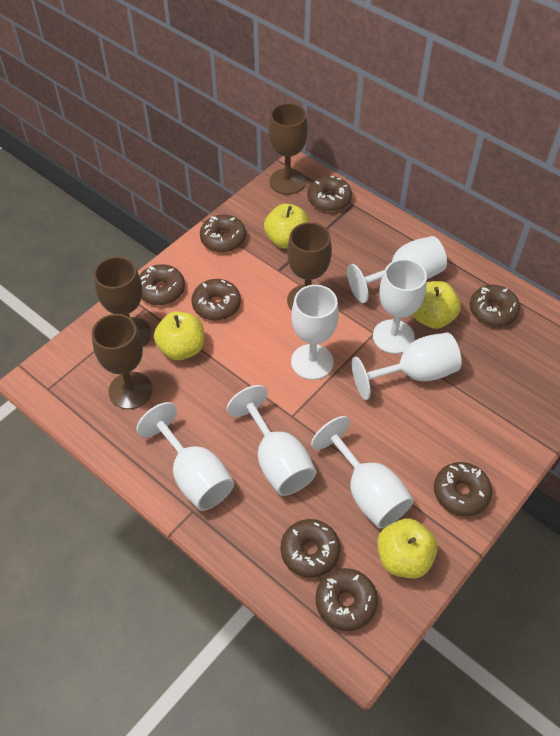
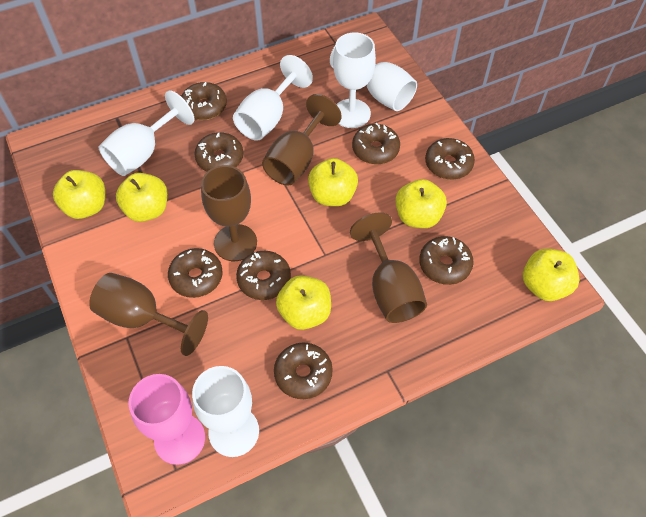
pink goblet: none = 0 -> [128,374,205,465] = 1
white goblet: [136,402,234,511] [227,385,316,496] [291,285,339,380] [311,416,414,528] [347,236,447,303] [352,333,462,400] [373,259,427,354] = 7 -> [99,90,194,176] [192,366,259,457] [233,55,313,141] [330,46,417,111] [333,32,376,128] = 5
yellow apple: [154,311,204,360] [264,204,309,249] [377,519,438,578] [412,281,461,329] = 4 -> [53,170,105,219] [116,173,167,222] [276,275,331,330] [308,158,358,206] [395,179,447,228] [523,248,579,301] = 6

